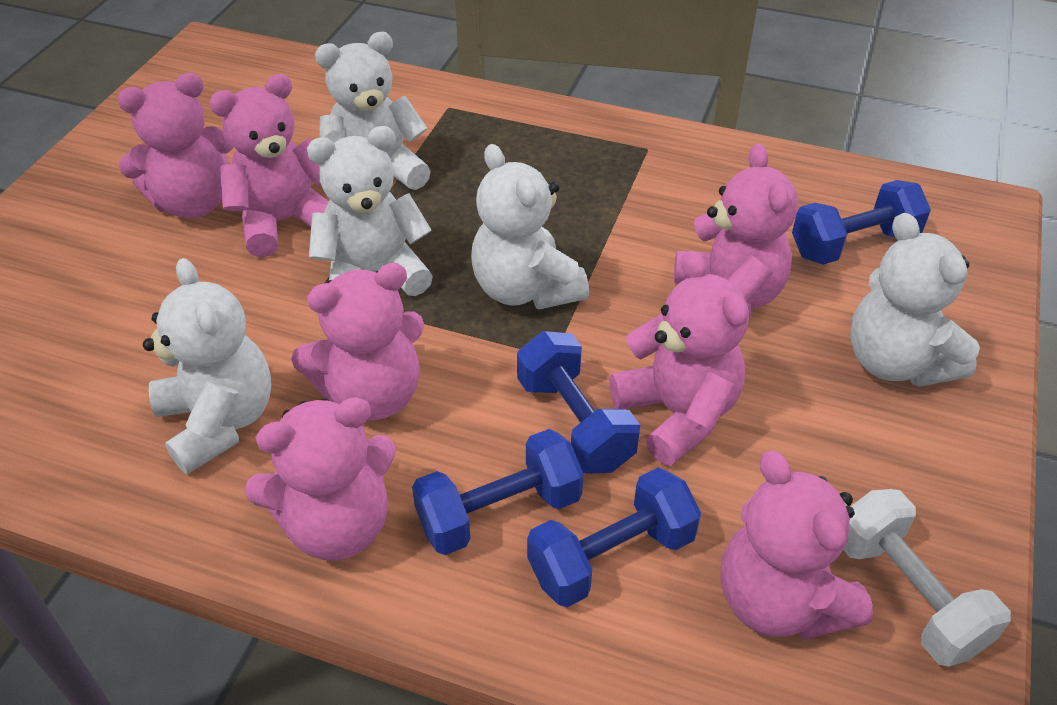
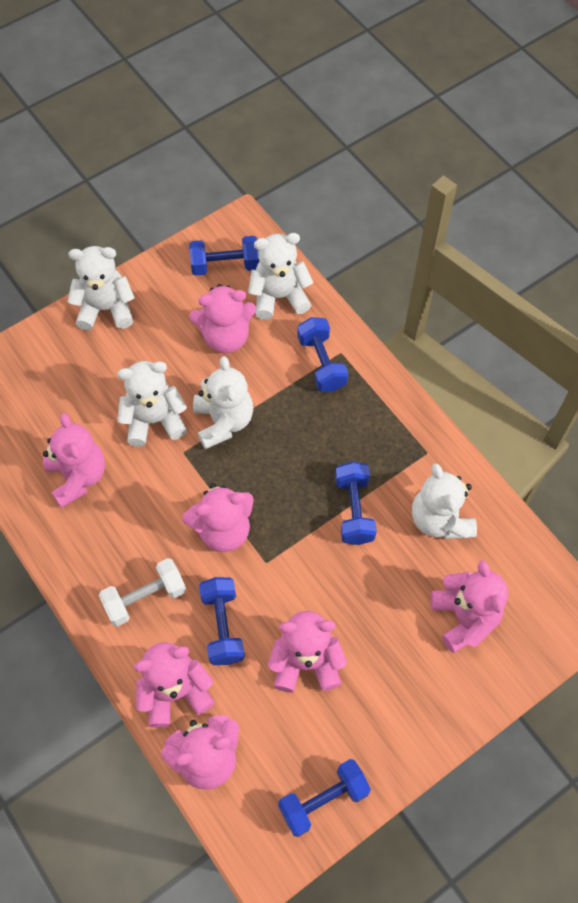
blue dumbbell: [412,429,584,555] [517,331,640,474] [527,468,701,607] [792,180,931,265] = 4 -> [189,236,260,276] [199,577,245,665] [278,759,371,837] [297,317,348,392] [335,461,377,545] = 5

